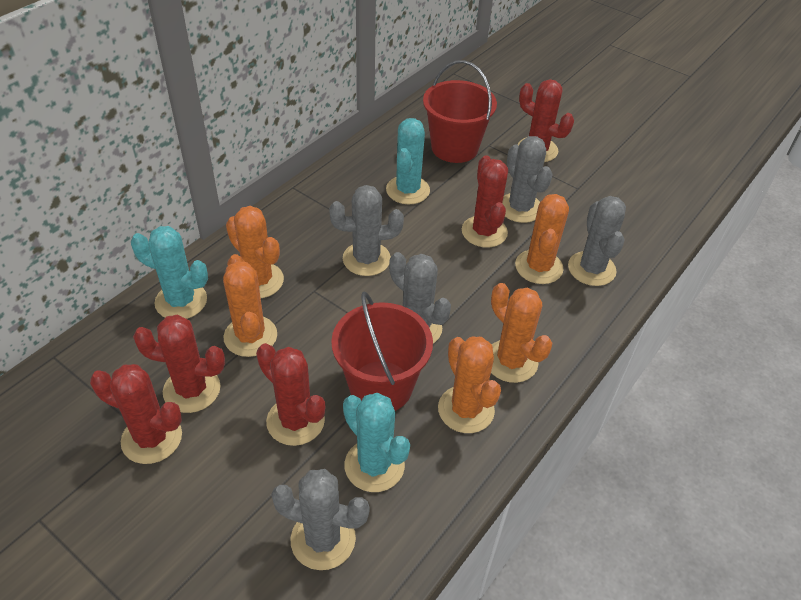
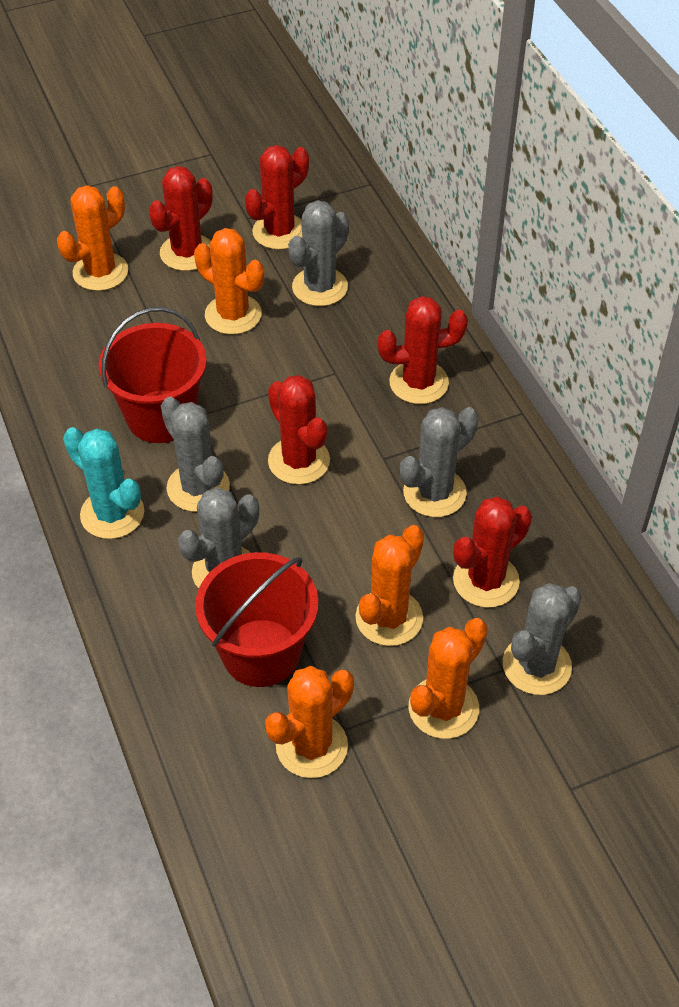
turquoise cactus: [131,226,208,319] [343,393,410,492] [386,118,430,204] = 3 -> [63,427,144,539] = 1

